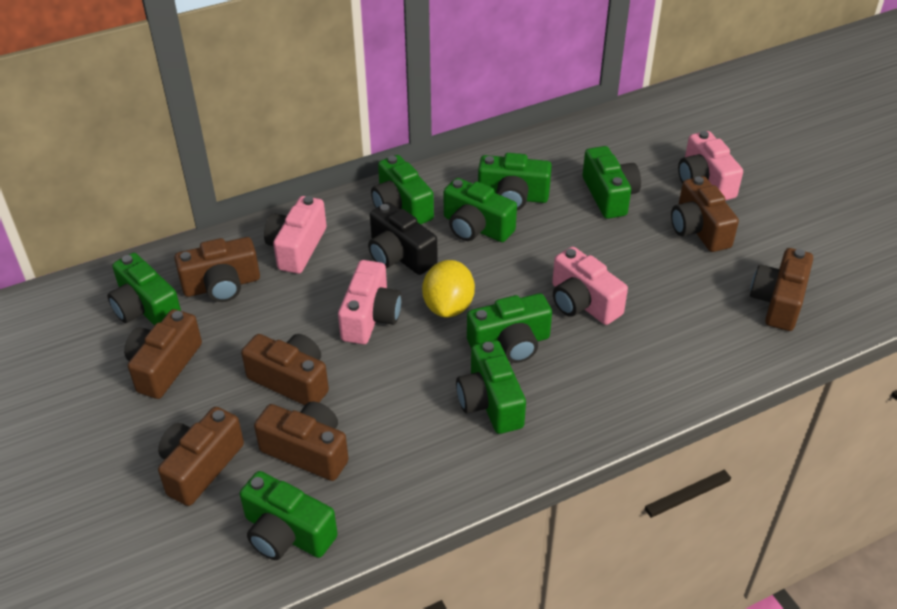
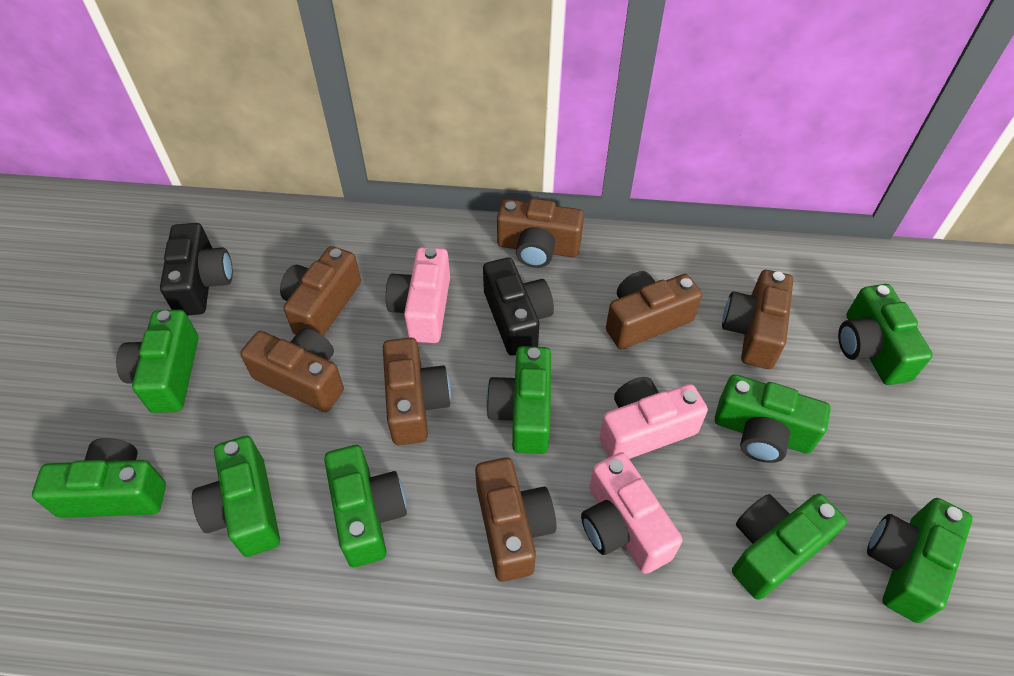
black camera: [368,202,438,275] = 1 -> [160,223,233,316] [483,257,554,356] = 2
green camera: [107,253,181,326] [240,471,338,560] [371,155,434,224] [444,178,517,242] [456,340,526,434] [467,293,552,363] [478,153,552,210] [582,146,641,219] = 8 -> [32,438,166,518] [116,310,198,413] [192,436,280,557] [324,445,407,567] [486,346,551,454] [715,374,830,463] [732,494,847,600] [838,284,933,385] [867,498,973,623] = 9
pink camera: [264,196,327,274] [338,260,402,344] [552,247,628,325] [678,131,743,200] = 4 -> [386,247,450,343] [581,452,682,574] [599,377,708,459] = 3
yellow lemon: [422,260,475,317] = 1 -> none = 0

